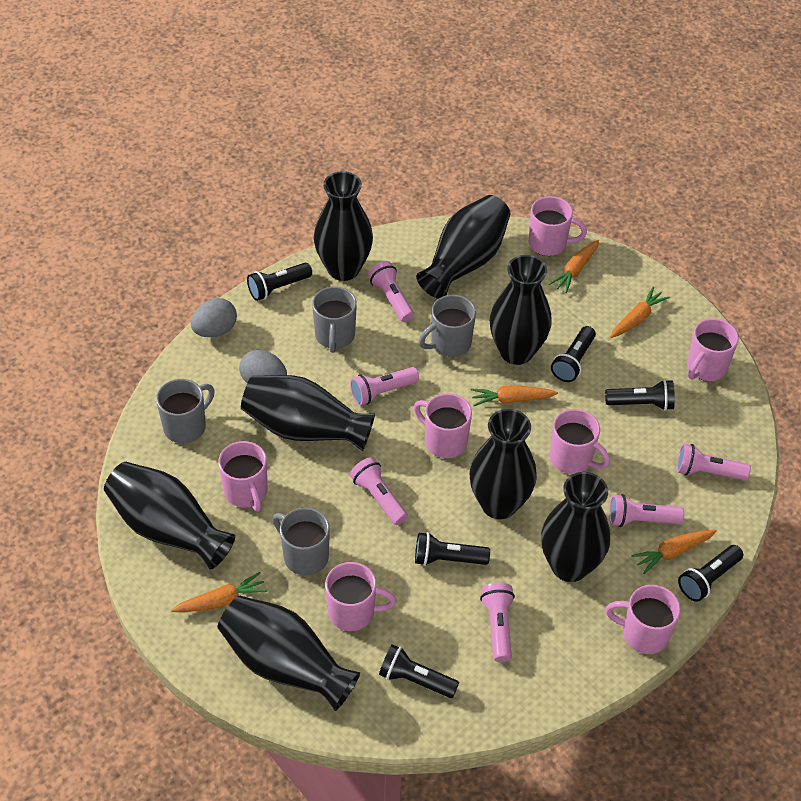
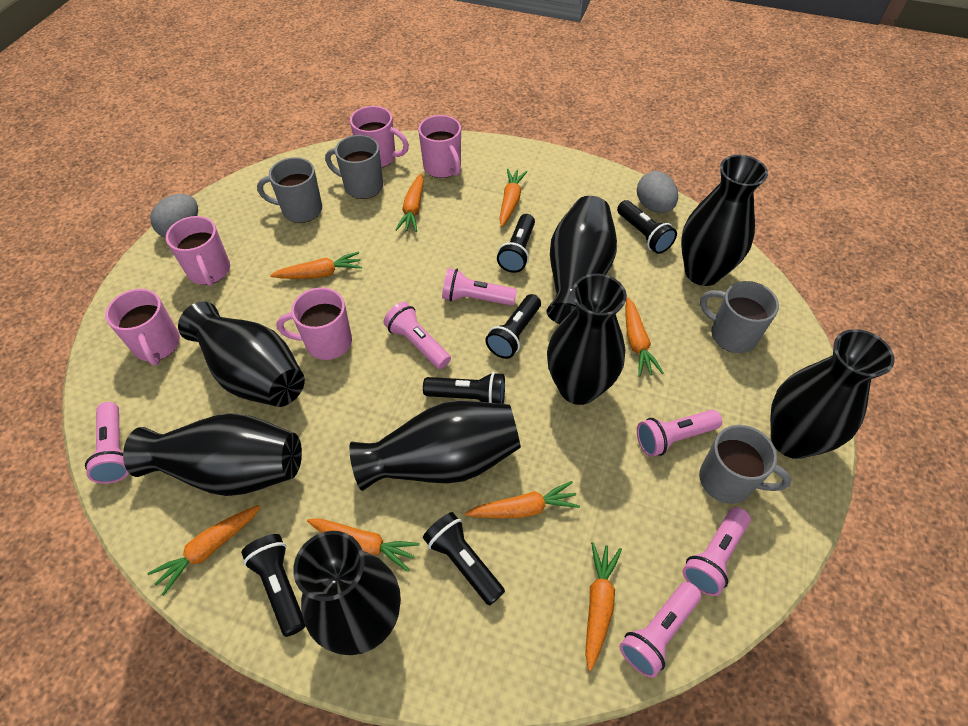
orange carrot: [171,572,268,612] [471,385,558,406] [549,240,599,293] [610,287,670,338] [631,530,717,574] = 5 -> [147,505,261,596] [270,252,362,279] [307,519,419,572] [395,173,424,232] [465,481,580,518] [500,169,527,227] [585,542,622,671] [626,297,664,377] = 8
pink mug: [218,441,268,512] [325,562,396,631] [414,393,472,458] [529,196,587,256] [550,409,610,474] [605,585,681,654] [687,318,739,381] = 7 -> [105,289,180,365] [166,216,230,286] [276,287,352,360] [350,106,409,168] [418,115,461,178] = 5

